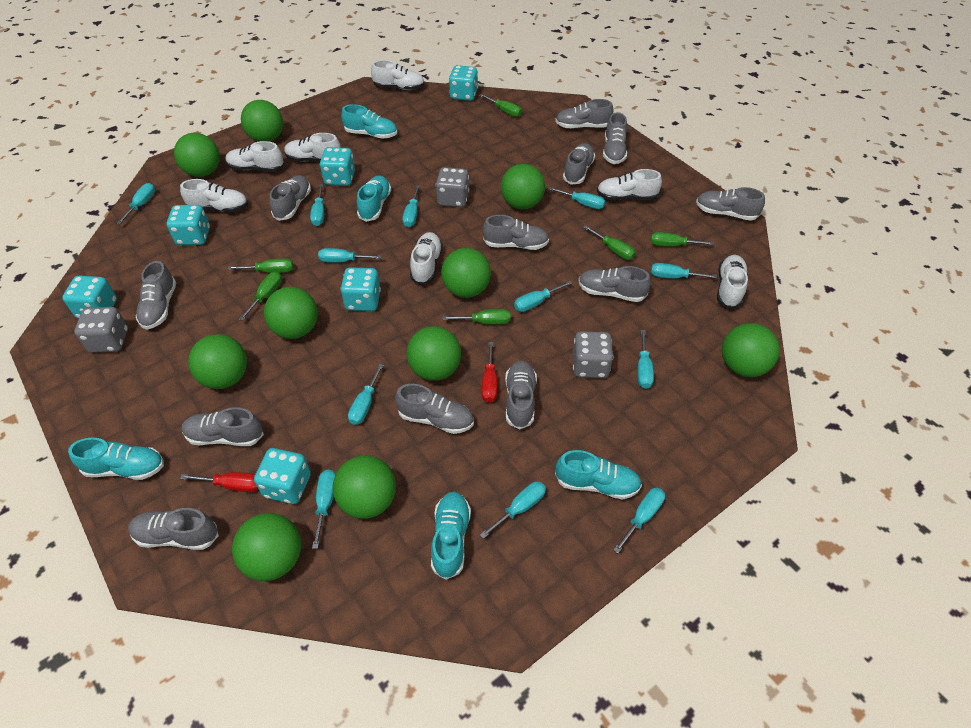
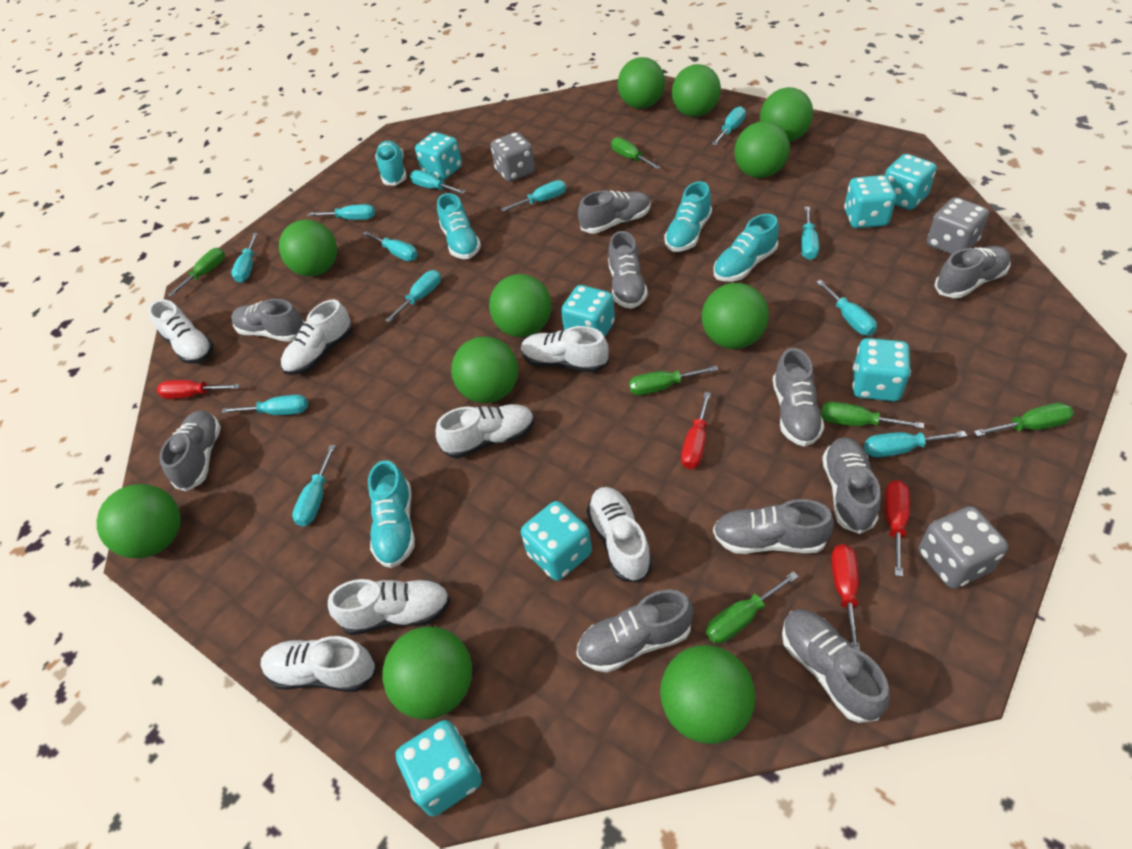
green ball: [174,133,220,177] [188,334,247,389] [232,513,301,581] [241,100,283,142] [264,287,318,339] [333,456,396,519] [407,326,461,381] [441,248,491,298] [501,164,545,210] [722,323,780,377] = 10 -> [97,484,181,558] [279,220,337,277] [382,626,472,719] [451,337,518,403] [489,274,552,337] [618,57,665,109] [660,645,755,744] [672,64,721,117] [702,283,769,349] [734,121,790,178] [760,87,813,142] = 11
grey shoe: [128,508,219,550] [136,261,176,330] [182,407,264,446] [269,175,311,221] [395,384,474,434] [483,215,549,250] [505,361,537,429] [555,99,613,129] [563,143,595,185] [578,266,651,302] [603,112,627,164] [696,187,765,221] = 12 -> [159,411,221,492] [231,299,305,342] [577,589,693,673] [578,190,651,233] [608,231,648,309] [713,499,834,554] [773,348,824,447] [782,609,890,723] [822,437,881,534] [934,246,1011,298] = 10
red screwdriver: [180,472,258,492] [482,342,497,403] = 2 -> [157,380,240,399] [681,392,711,469] [831,544,860,651] [885,480,910,577] = 4
turquoise dice: [62,276,117,319] [167,205,210,245] [254,448,311,504] [320,147,355,186] [341,267,381,311] [449,65,478,101] = 6 -> [396,720,482,816] [415,132,462,180] [521,501,592,581] [561,285,615,337] [844,175,896,228] [852,338,911,402] [885,154,937,210] = 7

